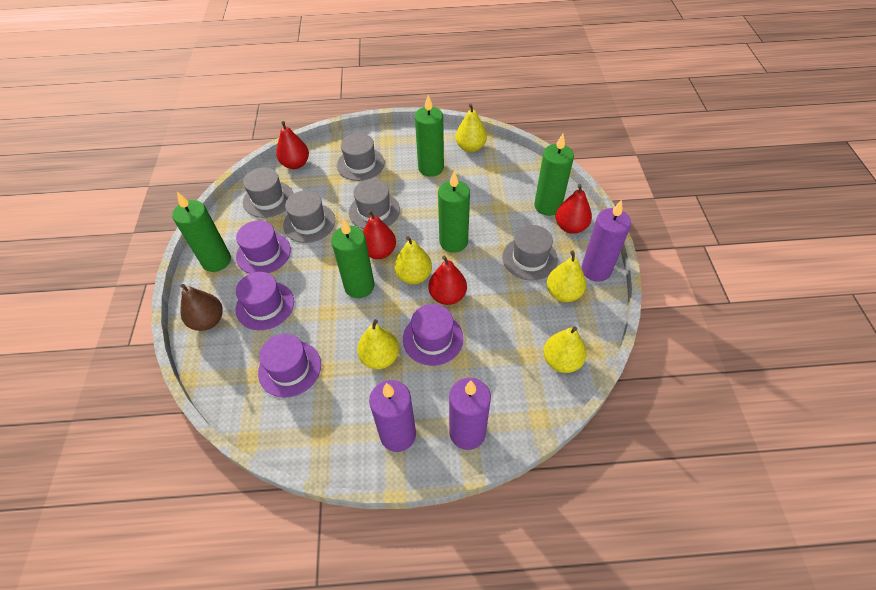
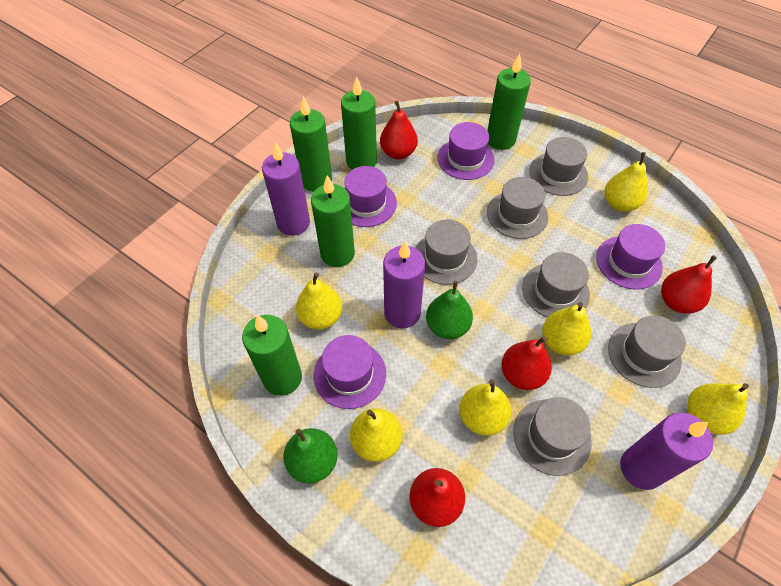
brown pear: [180,284,223,331] = 1 -> none = 0
green pear: none = 0 -> [283,428,337,484] [426,281,473,339] = 2
grey hat: [243,167,293,218] [283,191,335,243] [337,133,385,181] [349,179,400,229] [502,225,558,281] = 5 -> [415,219,477,285] [487,177,548,239] [513,397,592,476] [522,252,590,317] [529,137,588,196] [608,315,686,388] = 6
yellow pear: [357,319,399,369] [394,236,432,284] [456,103,487,152] [543,327,587,373] [547,250,586,302] = 5 -> [296,273,342,330] [350,408,402,462] [459,380,511,436] [542,302,591,356] [605,152,648,212] [687,383,749,435] = 6

